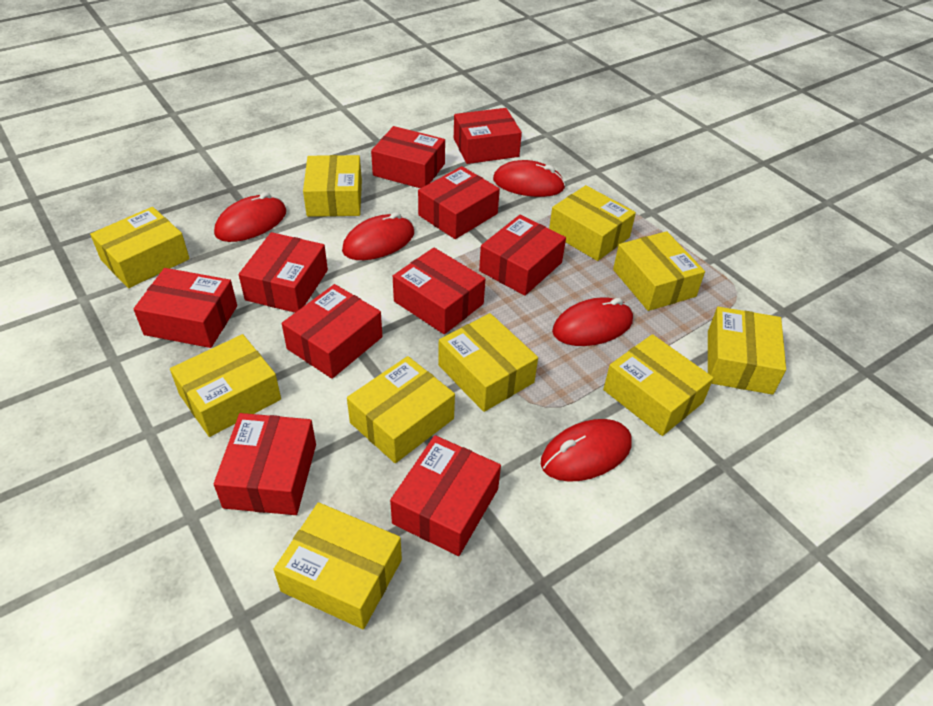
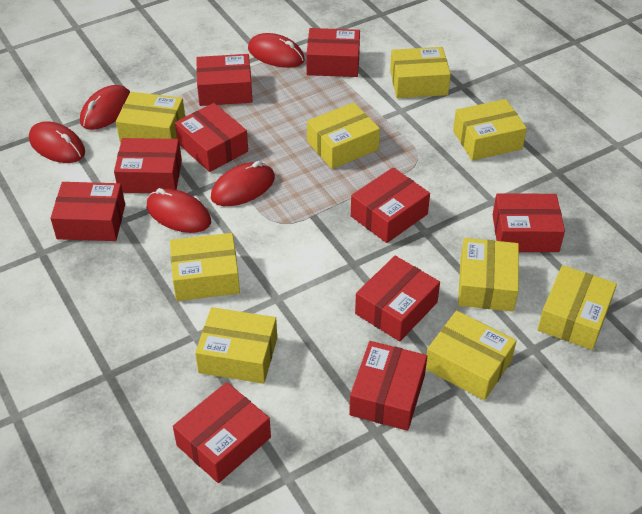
yellow box: [90,207,190,288] [170,334,281,437] [274,502,402,629] [303,155,362,217] [347,356,455,463] [438,313,538,412] [549,185,636,261] [603,334,713,436] [613,231,705,311] [708,307,786,395] = 10 -> [116,92,185,143] [170,233,240,301] [195,307,277,384] [307,102,380,169] [390,47,451,98] [426,311,517,400] [453,99,527,161] [458,238,519,311] [538,265,617,350] = 9

